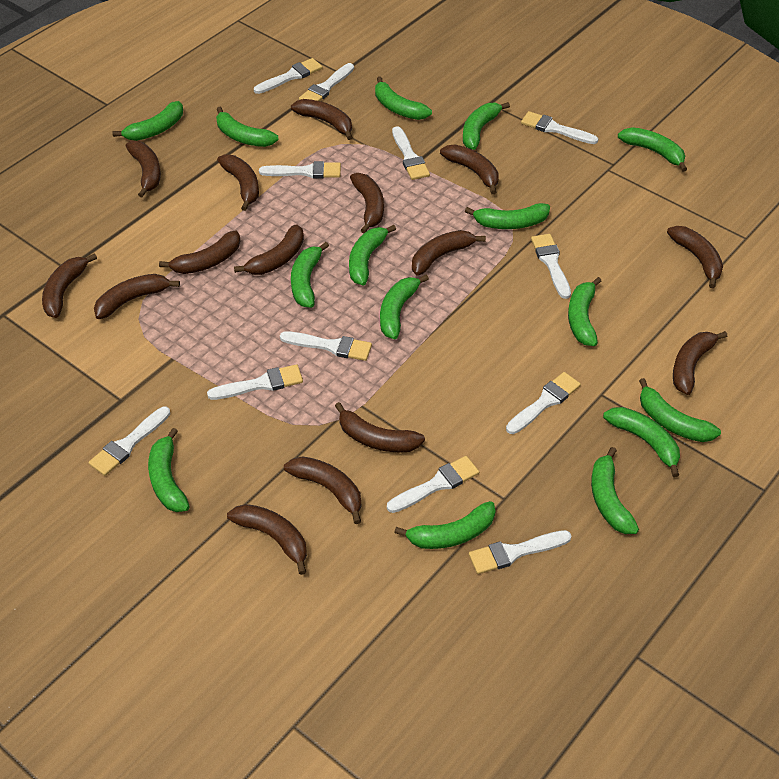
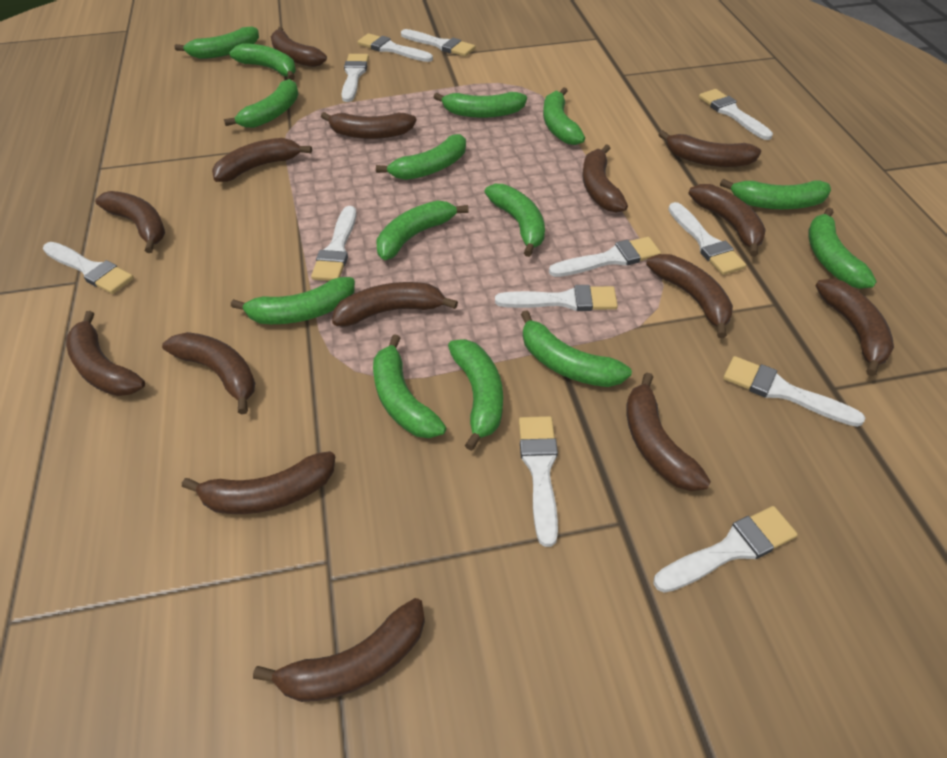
green banana: [112,101,183,141] [148,428,190,512] [216,107,279,147] [291,242,329,308] [349,225,396,286] [375,76,432,120] [380,274,429,339] [394,501,495,549] [463,102,510,150] [465,203,550,229] [568,277,602,346] [591,447,639,534] [603,407,680,477] [618,127,687,172] [639,378,721,442] = 15 -> [175,27,259,59] [224,79,299,128] [229,43,296,80] [231,277,355,324] [373,335,447,438] [376,134,466,180] [377,200,469,260] [434,92,527,118] [448,339,503,451] [485,184,545,257] [521,310,632,387] [543,87,585,145] [720,179,831,209] [808,208,877,289] = 14

